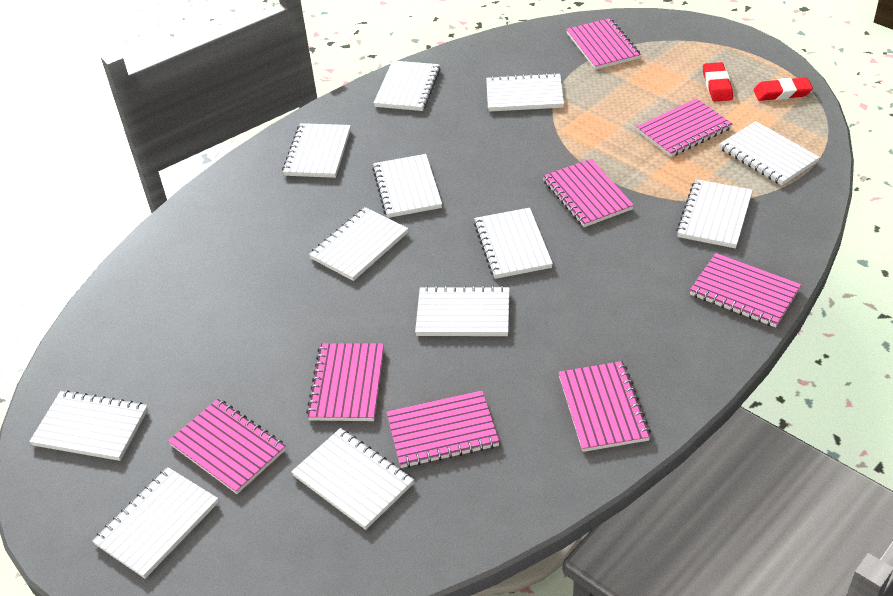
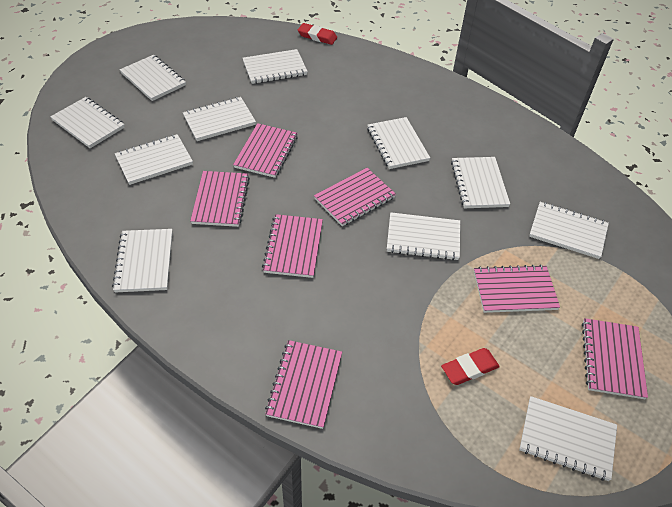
pink notebook: [168,399,286,494] [306,343,384,421] [387,391,500,468] [543,159,634,227] [558,361,651,452] [566,18,641,70] [637,98,732,157] [690,253,801,328] = 8 -> [190,171,250,227] [233,123,298,178] [262,214,323,278] [265,340,342,429] [314,168,396,226] [474,264,560,313] [582,318,648,399] = 7
white notebook: [29,390,148,461] [92,467,219,579] [282,123,351,178] [291,428,414,530] [309,207,408,281] [372,154,442,218] [374,61,441,111] [415,286,510,336] [474,208,553,279] [486,73,564,112] [676,179,753,248] [719,121,820,185] = 12 -> [50,97,125,148] [112,229,173,292] [115,134,193,185] [120,55,186,101] [183,97,256,141] [243,49,308,84] [367,117,430,169] [387,212,460,260] [451,157,510,208] [519,396,617,481] [529,202,609,259] = 11

